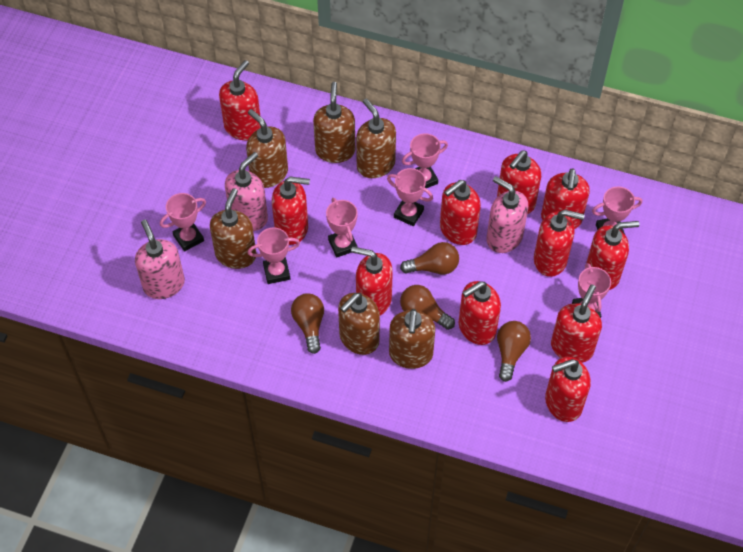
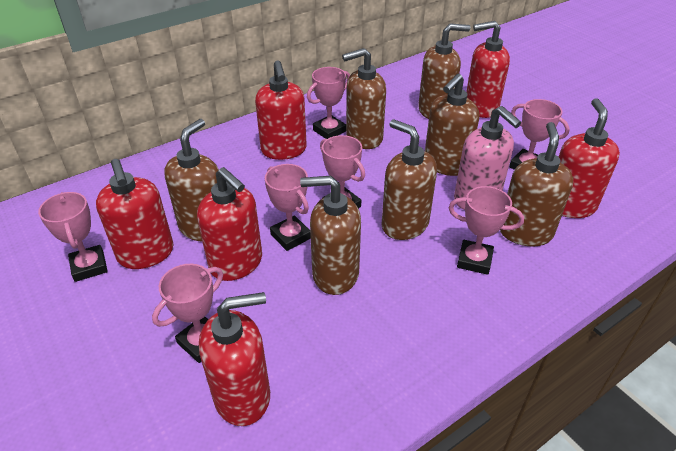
brown light bulb: [291,293,324,354] [400,242,459,275] [400,285,455,330] [497,321,531,382] = 4 -> none = 0
brown soap dispenser: [210,188,256,269] [246,109,288,188] [313,82,355,163] [338,293,380,355] [356,98,396,178] [389,309,435,369] = 6 -> [164,119,219,242] [300,176,361,295] [342,48,386,149] [381,119,437,240] [418,23,470,119] [425,73,479,176] [500,122,573,247] = 7
pink soap dispenser: [135,220,185,299] [225,152,268,231] [487,176,528,253] = 3 -> [454,106,521,210] = 1
red soap dispenser: [219,60,261,140] [272,177,310,245] [351,247,393,315] [440,180,481,245] [459,281,501,345] [497,151,541,214] [534,210,585,277] [541,168,590,229] [545,357,591,422] [551,284,602,363] [586,221,640,290] = 11 -> [96,159,174,269] [197,167,262,281] [199,292,270,426] [255,60,307,160] [466,21,510,118] [559,98,620,218] = 6

